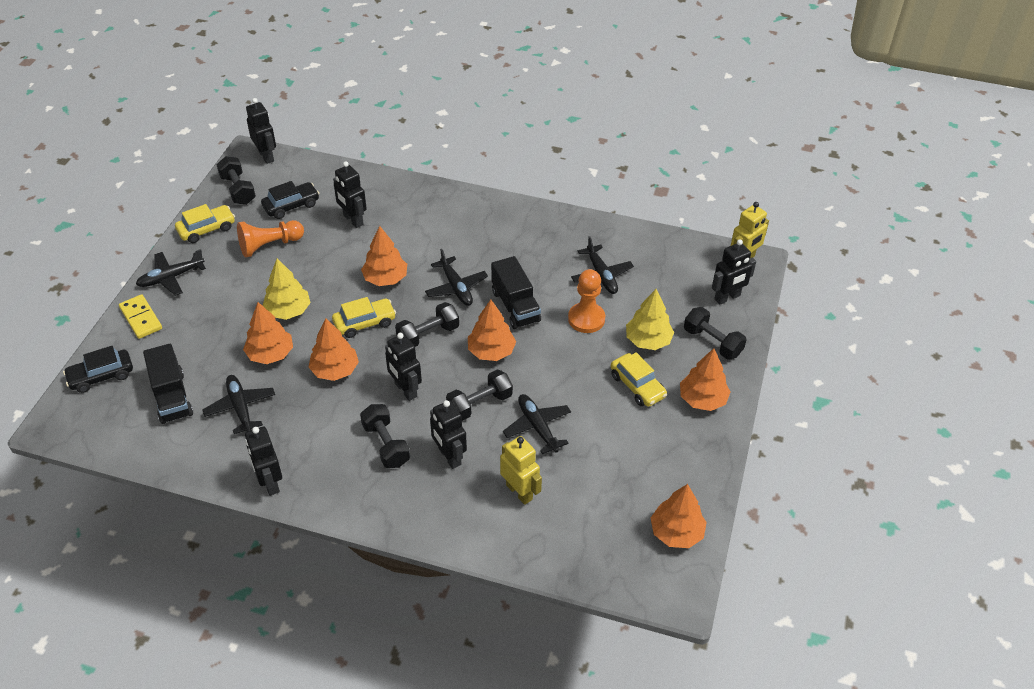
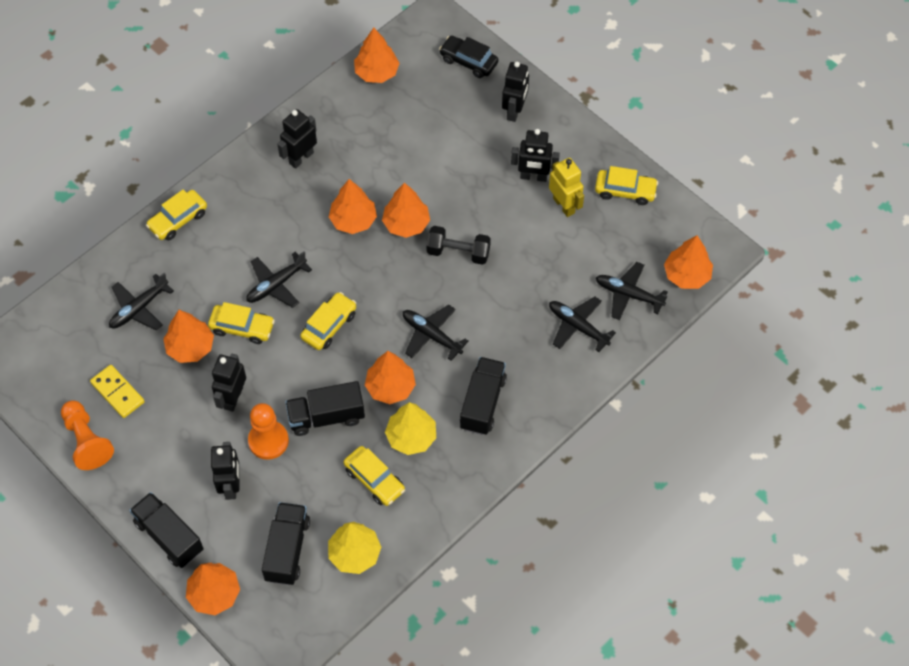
black car: [63,346,133,393] [261,181,320,219] = 2 -> [439,36,498,78] = 1
black dumbbell: [216,156,256,205] [360,404,410,468] [395,302,459,347] [446,370,513,421] [684,307,747,360] = 5 -> [426,226,491,265] = 1
black robot: [245,426,282,496] [246,98,276,164] [333,161,367,228] [385,333,422,401] [430,400,467,469] [712,239,756,305] = 6 -> [211,442,240,500] [212,354,246,412] [277,109,317,169] [502,62,529,122] [511,129,560,182] = 5
black truck: [143,344,193,424] [491,256,541,329] = 2 -> [130,492,204,568] [262,502,310,585] [285,381,365,436] [460,357,507,435] = 4
orange tree: [243,302,293,364] [309,319,359,381] [361,226,407,286] [468,300,516,361] [651,484,707,548] [680,348,731,411] = 6 -> [163,310,214,363] [186,563,240,615] [329,179,377,234] [354,28,400,83] [365,351,416,404] [382,182,430,238] [664,235,713,289] = 7
yellow car: [175,204,235,243] [332,297,396,338] [611,352,667,407] = 3 -> [146,189,207,240] [208,302,275,344] [300,292,356,350] [344,446,405,506] [595,166,658,205] = 5
yellow robot: [500,436,542,505] [731,202,769,258] = 2 -> [549,158,584,217] = 1

